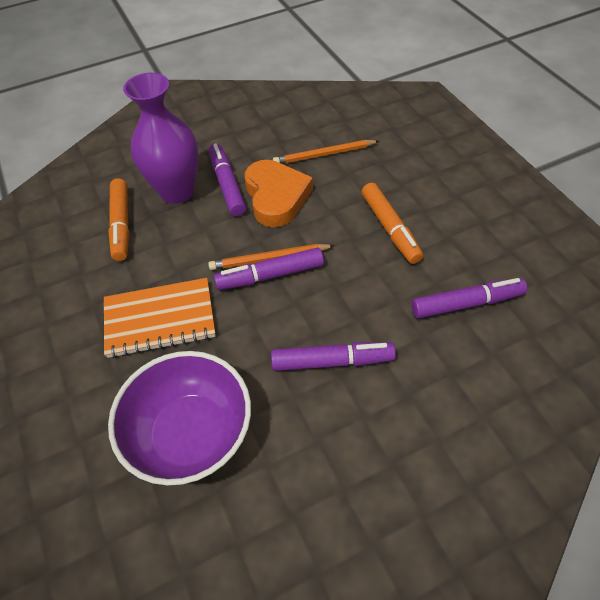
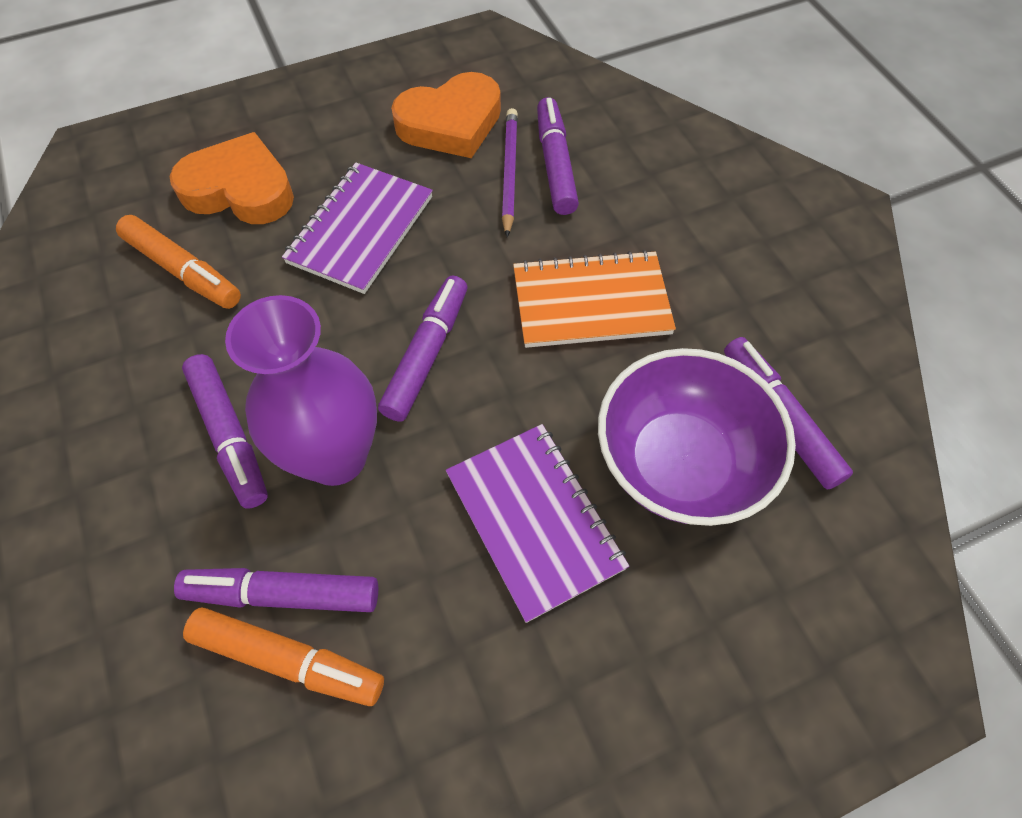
orange heart: [245,160,313,227] = 1 -> [169,132,294,224] [391,72,501,158] = 2
orange pencil: [208,244,335,270] [273,140,379,164] = 2 -> none = 0
purple marker: [209,143,246,216] [214,247,324,290] [271,342,396,371] [411,278,527,318] = 4 -> [174,568,378,612] [182,354,268,509] [378,276,467,421] [537,97,579,215] [724,337,853,490] = 5
purple notebook: none = 0 -> [282,163,433,294] [446,424,629,623] = 2
purple pencil: none = 0 -> [502,108,518,237] = 1

